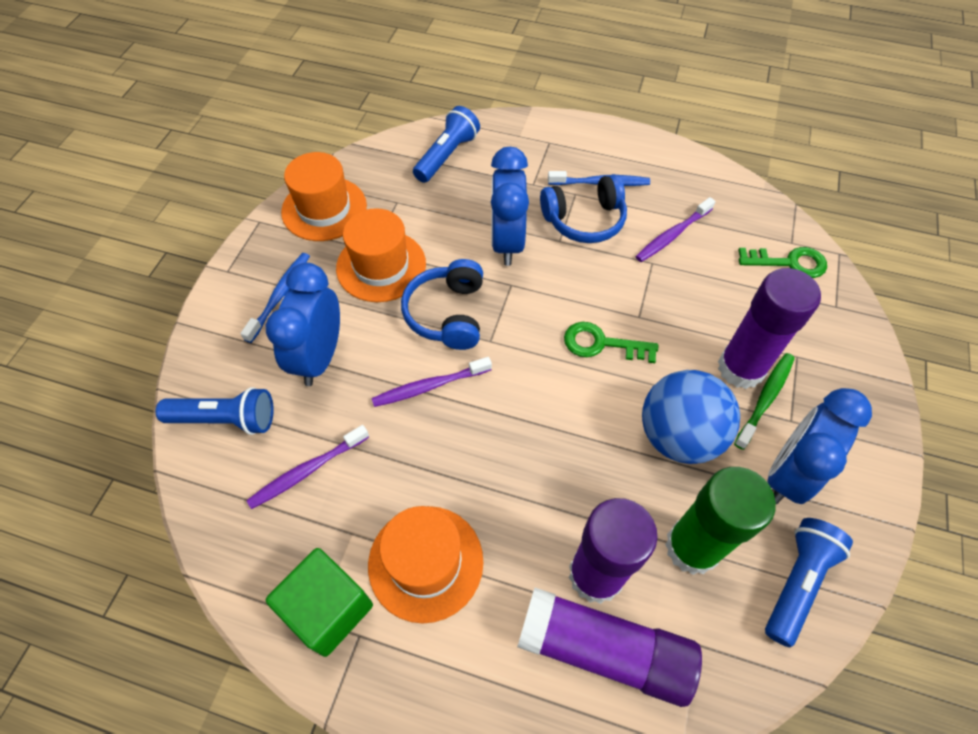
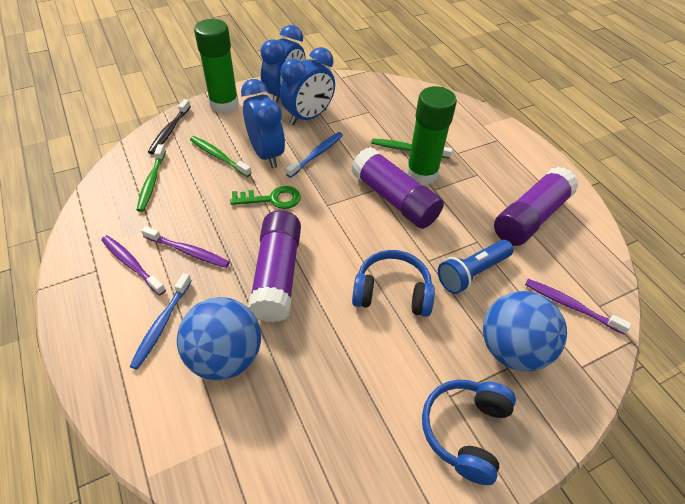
black toothbrush: none = 0 -> [148,99,191,154] = 1
blue ball: [642,370,740,464] = 1 -> [177,297,261,381] [483,291,567,371] = 2
blue flashlight: [156,387,274,435] [413,106,480,183] [765,518,853,647] = 3 -> [438,240,514,294] = 1
green cube: [266,548,373,657] = 1 -> none = 0
green glue stick: [665,467,776,575] = 1 -> [194,19,239,113] [406,86,457,185] = 2
green key: [564,322,658,363] [739,247,827,278] = 2 -> [230,186,301,209] = 1
green toothbrush: [734,353,795,450] = 1 -> [137,144,166,212] [190,136,252,177] [371,138,452,159] = 3
orange hat: [281,152,367,241] [336,208,426,302] [368,506,483,624] = 3 -> none = 0

